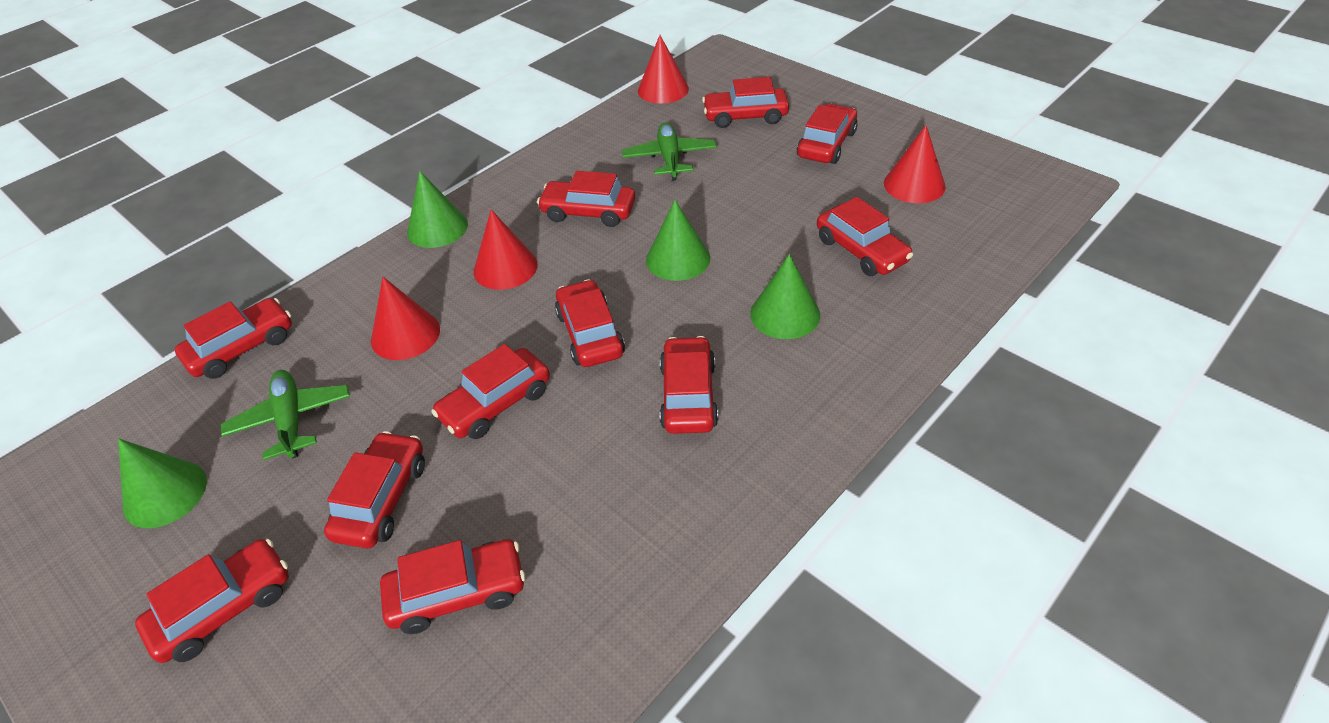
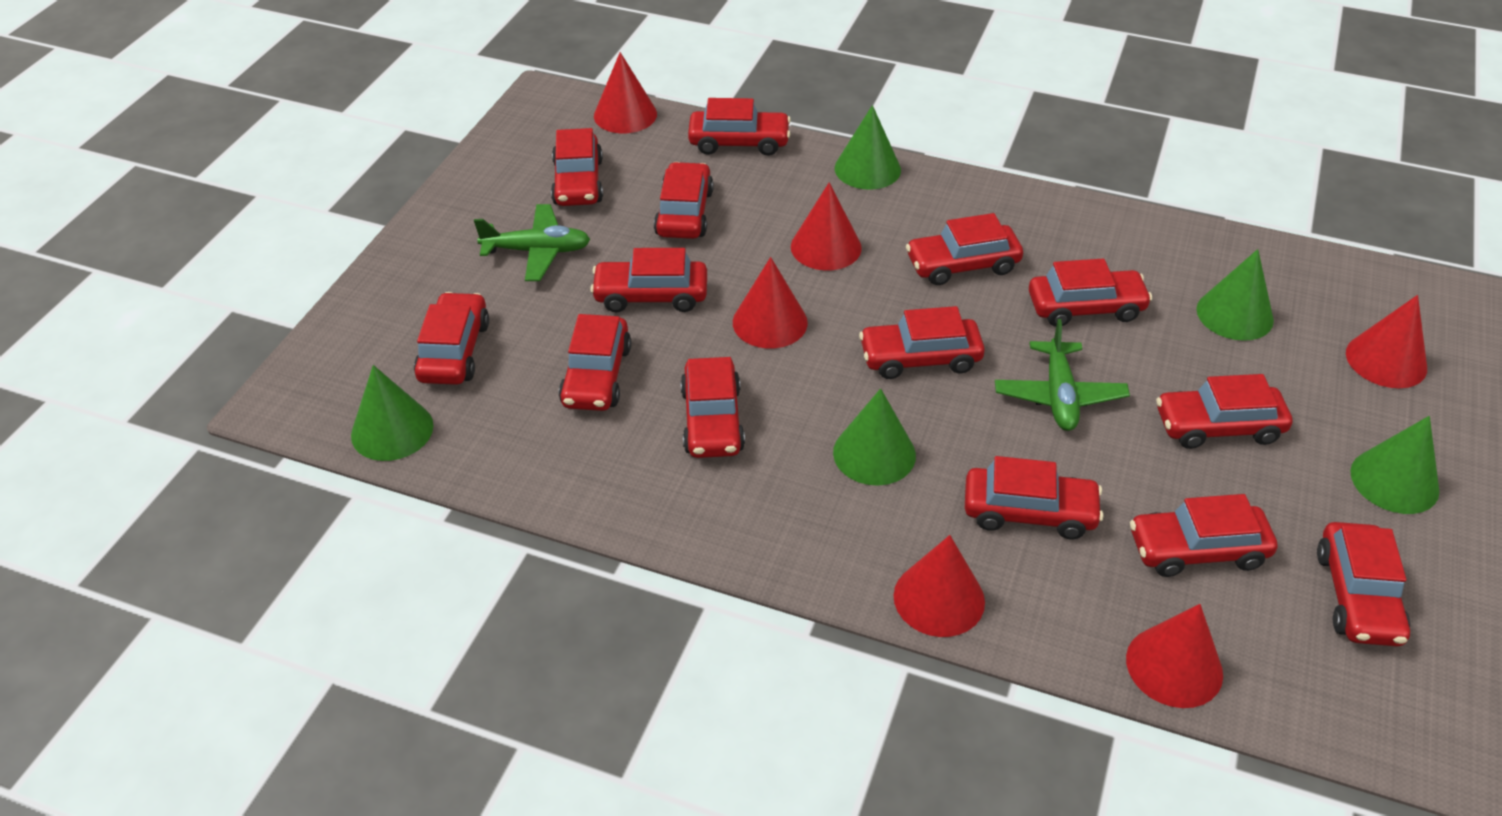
green cone: [118,439,207,528] [407,171,468,248] [646,200,710,281] [750,254,820,339] = 4 -> [351,365,434,461] [833,388,916,486] [835,105,901,190] [1196,249,1274,341] [1350,416,1440,514] = 5
red car: [135,539,289,663] [175,298,292,379] [324,431,425,549] [380,539,525,634] [431,344,550,439] [537,171,635,227] [555,279,625,367] [660,336,718,434] [702,77,789,128] [797,104,857,164] [817,197,913,276] = 11 -> [414,292,489,385] [551,128,603,206] [559,314,631,411] [590,248,707,312] [654,162,714,239] [680,357,745,458] [688,98,791,156] [859,306,985,379] [906,213,1023,285] [965,456,1103,539] [1029,259,1152,327] [1130,494,1278,577] [1156,374,1292,449] [1317,522,1410,646] = 14
red cone: [371,277,440,360] [474,209,538,290] [638,35,689,104] [884,125,946,203] = 4 -> [594,52,657,133] [733,257,808,349] [791,182,862,270] [894,535,985,637] [1126,604,1223,708] [1346,295,1427,388] = 6

